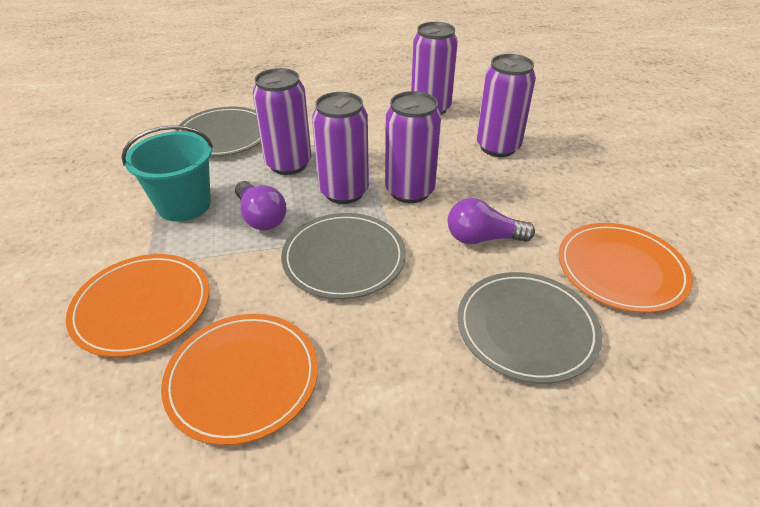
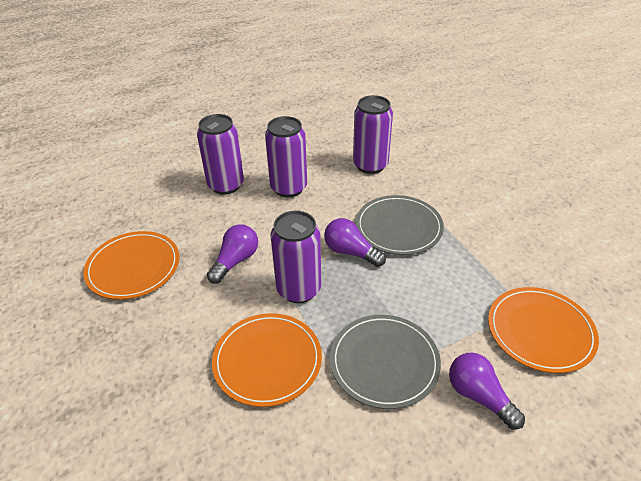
grey plate: [175,107,261,157] [281,213,406,299] [457,272,602,384] = 3 -> [330,315,441,409] [356,195,444,255] = 2
purple can: [253,68,311,175] [312,92,369,204] [385,91,441,203] [411,22,458,115] [477,54,536,157] = 5 -> [197,114,244,195] [265,116,307,197] [270,211,321,303] [353,95,393,174] = 4
purple light bulb: [235,181,287,230] [448,198,535,244] = 2 -> [207,224,258,284] [324,218,386,267] [449,353,525,429] = 3
turquoise bucket: [121,125,213,222] = 1 -> none = 0

